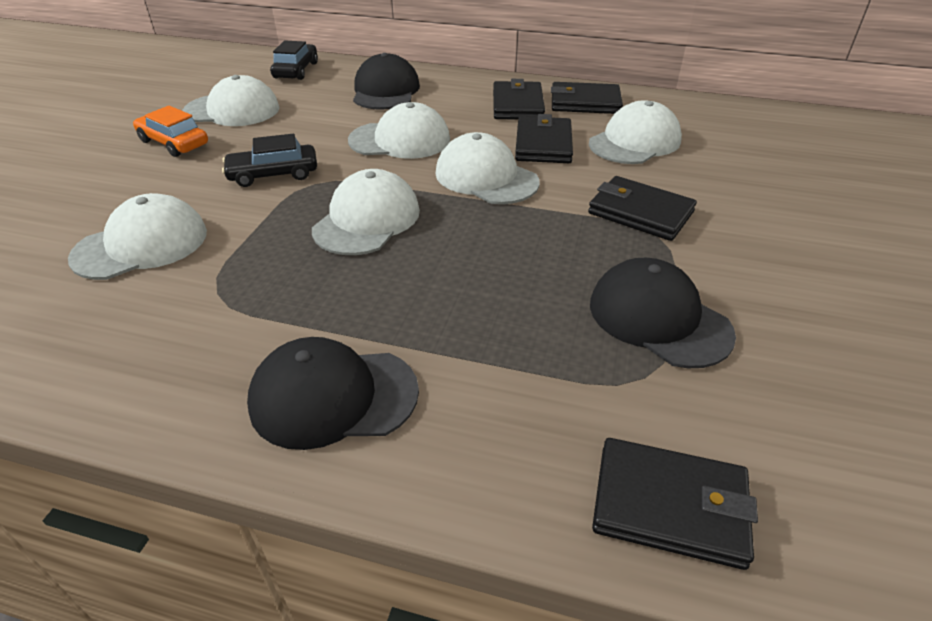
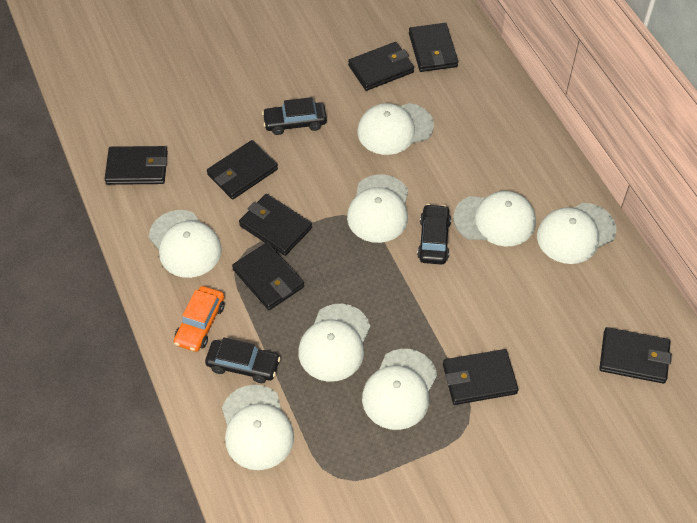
black cap: [247,337,419,450] [353,53,420,110] [590,258,736,368] = 3 -> none = 0
black car: [222,134,317,187] [270,40,318,80] = 2 -> [205,338,281,383] [262,97,327,135] [417,204,451,265] = 3
black wallet: [493,79,545,119] [515,114,573,163] [551,82,623,114] [588,176,697,241] [592,438,758,570] = 5 -> [105,146,168,185] [207,140,278,199] [232,242,304,310] [239,194,312,256] [348,42,414,91] [409,23,458,72] [443,349,518,405] [599,327,672,384] = 8
white cap: [68,193,207,280] [182,75,280,126] [312,169,420,255] [348,102,450,159] [435,132,539,204] [589,100,682,164] = 6 -> [149,210,222,278] [222,385,294,470] [298,304,370,382] [347,174,408,243] [357,103,434,155] [362,349,437,430] [453,191,536,247] [537,203,616,264] = 8

